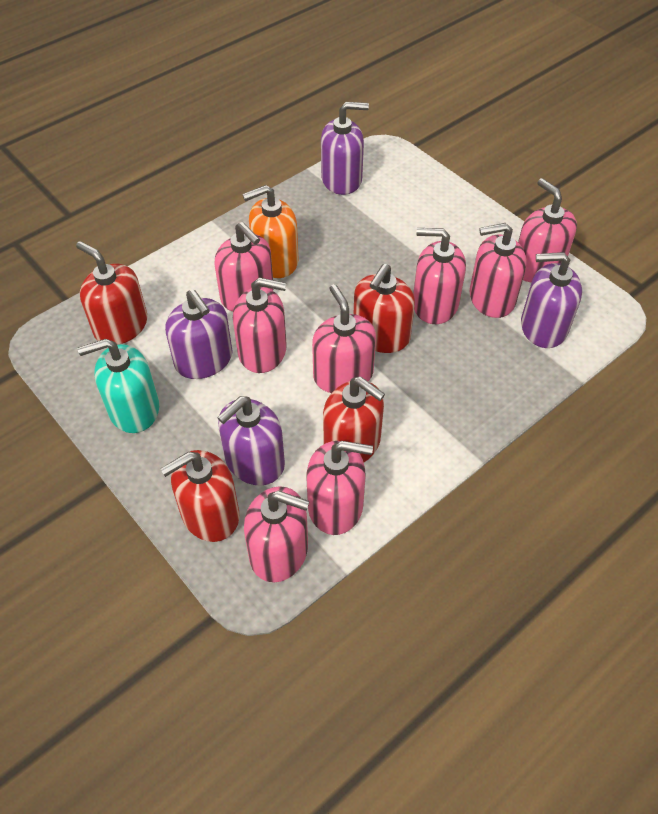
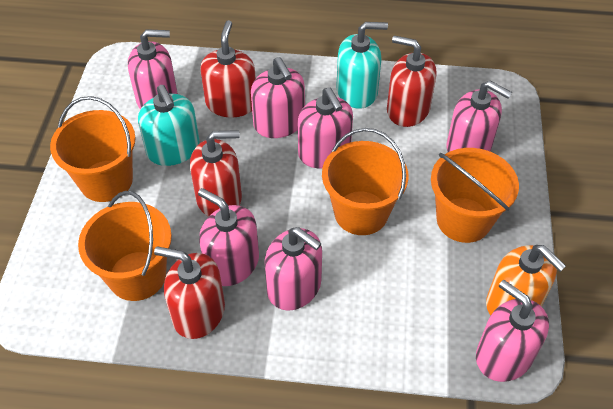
orange bucket: none = 0 -> [50,96,136,202] [78,191,172,301] [322,128,408,235] [431,148,519,243] = 4
pink soap dispenser: [214,222,273,312] [233,277,287,373] [244,486,310,582] [307,441,373,535] [312,284,376,393] [413,228,466,324] [470,223,527,318] [518,178,577,282] = 8 -> [128,29,178,110] [198,188,259,286] [251,57,305,138] [265,227,322,310] [298,87,353,168] [446,81,512,152] [476,280,549,382] = 7
purple soap dispenser: [165,289,232,379] [217,396,285,486] [321,102,369,195] [521,252,582,348] = 4 -> none = 0
turquoise soap dispenser: [78,339,159,433] = 1 -> [138,85,200,166] [336,22,388,109] = 2

